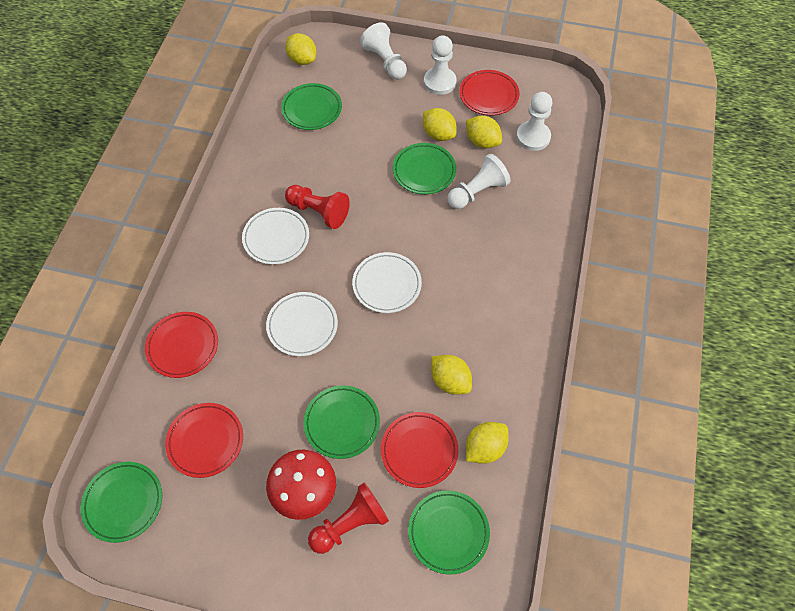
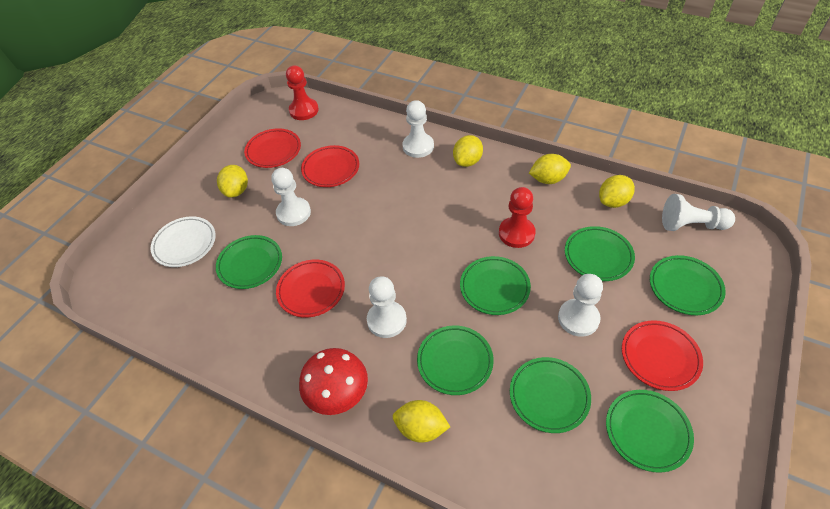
green plate: [81,462,162,543] [281,83,342,130] [304,385,380,459] [393,143,456,194] [408,490,490,575] = 5 -> [216,235,282,289] [417,325,494,395] [460,256,531,315] [510,357,591,433] [565,226,635,281] [606,390,694,473] [650,255,726,315] = 7
white pawn: [360,22,407,80] [424,35,457,95] [447,154,511,209] [516,92,552,151] = 4 -> [271,168,311,226] [367,276,407,338] [403,100,434,158] [558,274,603,337] [662,194,735,231] = 5
white plate: [242,208,309,265] [266,292,338,356] [352,252,422,313] = 3 -> [151,216,216,267] = 1

